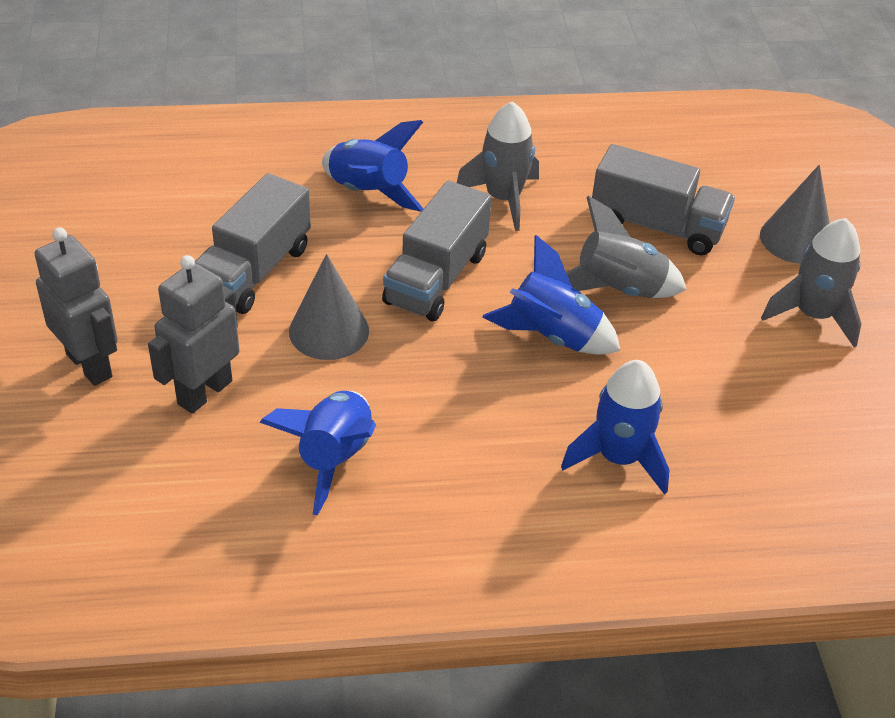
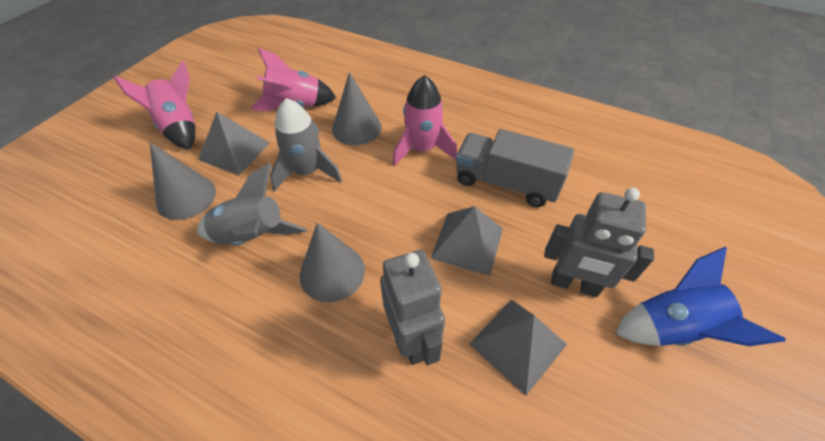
blue rocket: [260,391,376,515] [322,120,423,212] [483,235,620,355] [561,360,669,495] = 4 -> [615,247,785,346] = 1
grey cone: [289,254,369,360] [760,165,830,264] = 2 -> [150,142,216,220] [300,222,365,302] [332,72,382,145] = 3
grey pyramid: none = 0 -> [198,112,270,175] [430,206,503,276] [469,300,567,395] = 3
grey rocket: [457,101,539,231] [566,196,687,298] [761,218,861,347] = 3 -> [197,164,307,245] [270,98,342,191] = 2
grey truck: [195,173,311,314] [382,180,492,321] [592,144,735,256] = 3 -> [456,129,574,207] = 1
pink rocket: none = 0 -> [114,61,195,150] [250,48,336,112] [393,75,457,166] = 3

